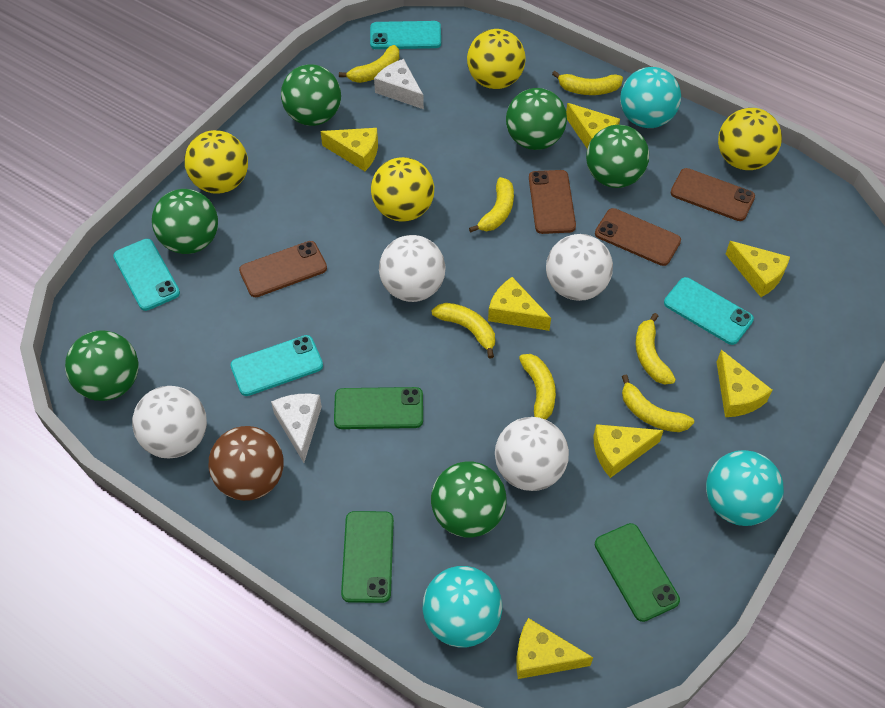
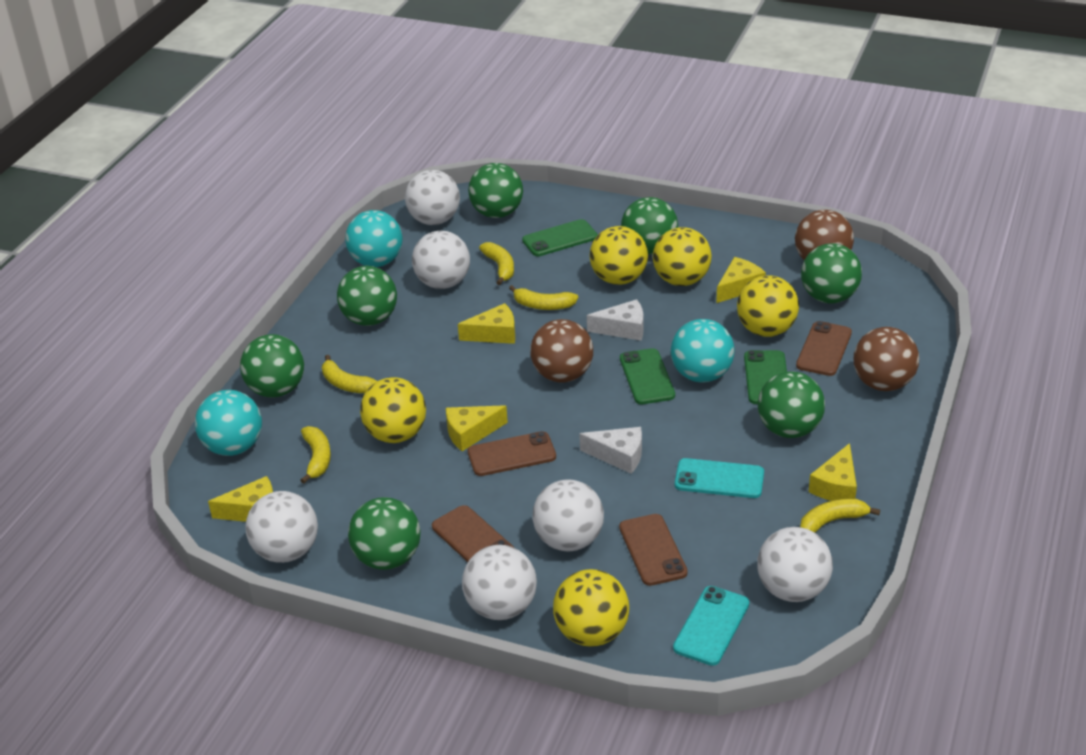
brown ball: [209,426,284,501] = 1 -> [530,319,593,383] [795,210,854,260] [854,327,919,391] = 3
green ball: [65,330,139,401] [152,189,218,254] [281,64,341,126] [431,461,507,537] [506,88,567,150] [586,125,649,188] = 6 -> [240,334,304,397] [337,266,397,326] [348,497,421,570] [468,163,523,218] [621,197,678,254] [758,371,825,438] [801,243,862,303] = 7
turquoise phone: [113,239,180,311] [230,335,323,396] [370,21,441,49] [664,277,754,345] = 4 -> [673,586,749,666] [675,458,764,498] = 2
white ball: [132,386,207,458] [379,235,446,302] [495,417,569,491] [546,234,613,301] = 4 -> [246,491,318,563] [405,170,460,225] [412,231,470,289] [462,545,537,620] [532,479,604,551] [757,527,833,602] = 6
yellow ball: [185,130,248,194] [371,157,434,222] [467,29,526,89] [718,108,782,170] = 4 -> [360,377,426,443] [553,569,629,647] [590,226,648,285] [653,227,712,286] [737,275,799,337] = 5
yellow banana: [339,45,399,83] [432,303,495,359] [469,177,514,233] [519,354,556,420] [552,71,623,95] [622,374,694,432] [635,313,676,385] = 7 -> [300,426,331,484] [322,355,377,393] [479,242,514,285] [509,285,578,310] [800,499,880,533] = 5
yellow cheese: [320,128,378,171] [488,277,551,331] [516,618,593,679] [566,103,620,149] [593,424,664,478] [717,350,772,417] [726,241,790,297] = 7 -> [208,476,273,522] [446,405,508,451] [458,303,515,344] [716,257,766,303] [809,443,857,501] = 5

